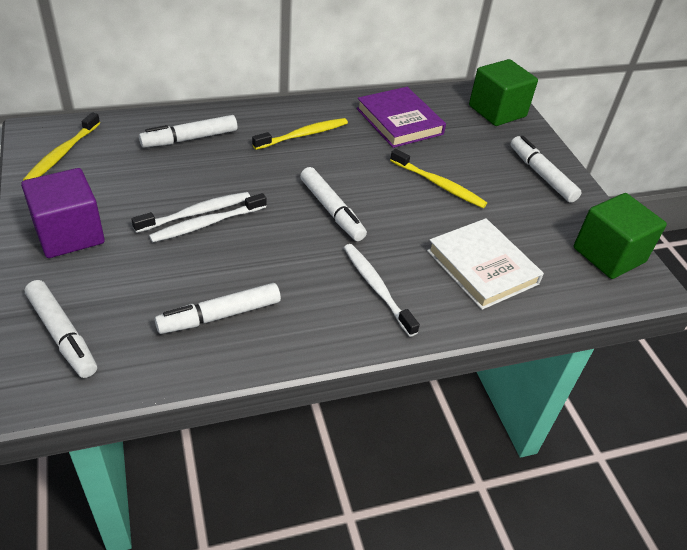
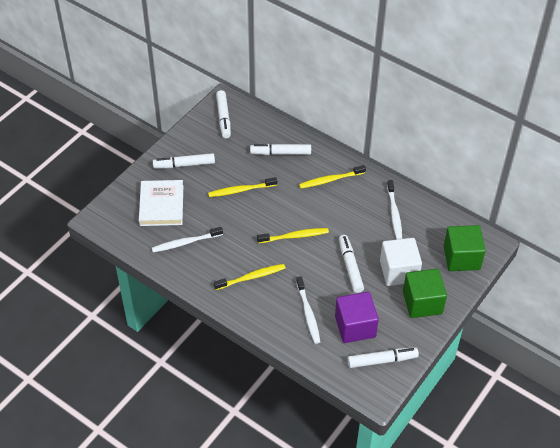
purple book: [356,87,446,148] = 1 -> none = 0
white cube: none = 0 -> [380,238,422,286] = 1
yellow toothbrush: [23,112,100,181] [252,118,348,150] [390,149,487,208] = 3 -> [208,177,277,197] [214,264,286,290] [257,228,329,243] [299,165,366,189] = 4

